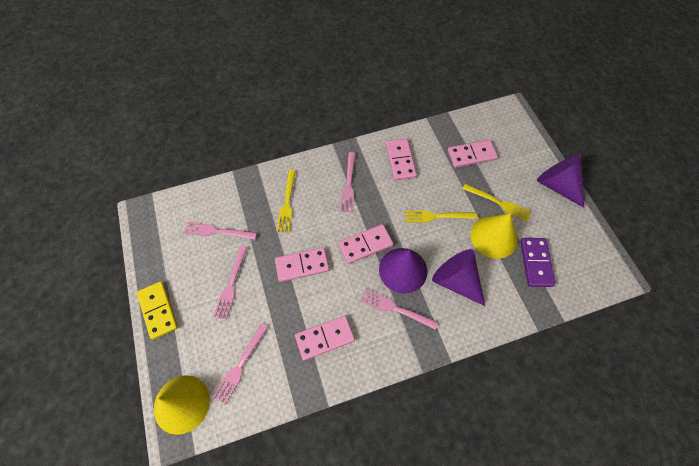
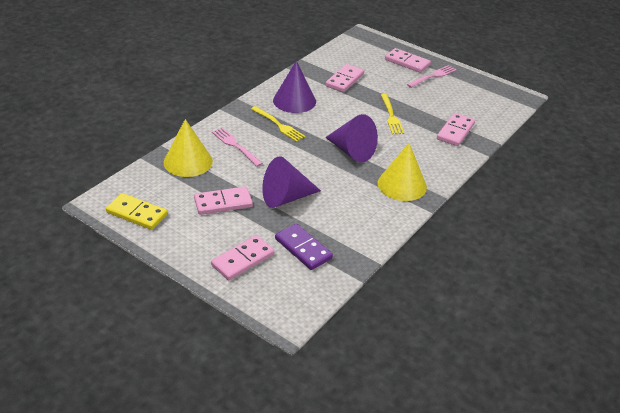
pink fork: [184,221,257,240] [213,246,248,320] [213,323,268,405] [340,152,356,212] [361,289,438,330] = 5 -> [212,128,263,167] [407,65,457,88] = 2
yellow fork: [276,170,296,232] [405,211,477,222] [462,184,532,222] = 3 -> [251,106,306,142] [381,94,404,134] = 2

